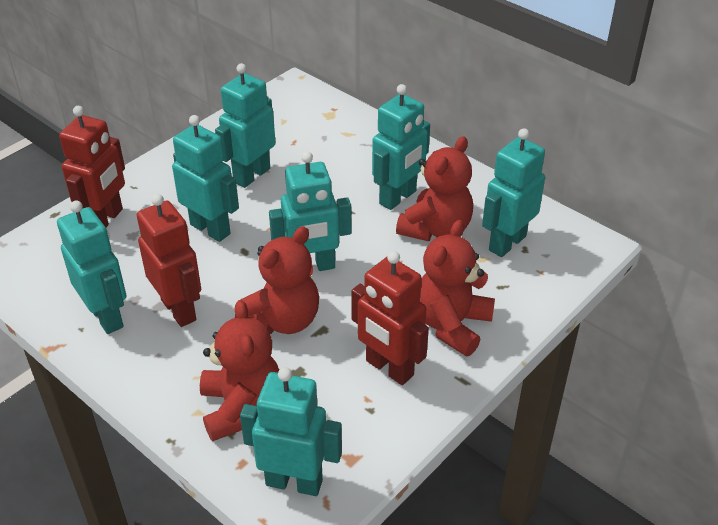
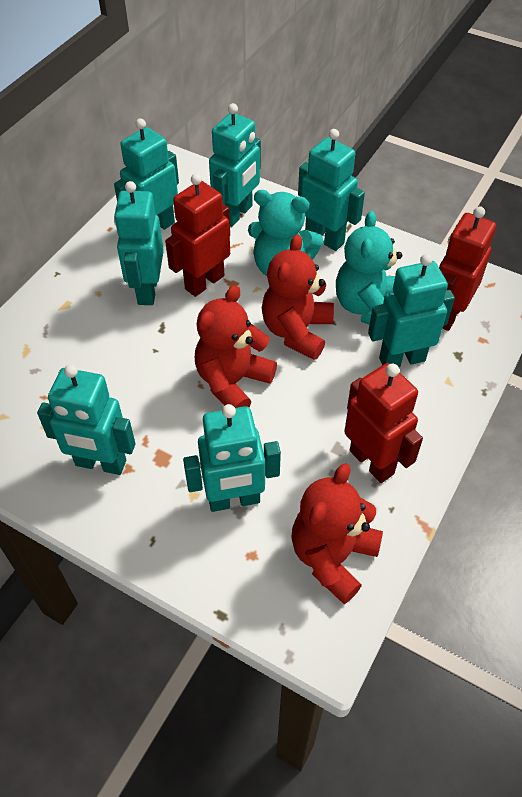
red teddy bear: [200,300,279,442] [235,226,319,334] [396,136,473,241] [419,220,495,356] = 4 -> [195,285,277,408] [262,234,334,360] [291,463,383,604] = 3
turquoise teddy bear: none = 0 -> [248,190,323,276] [336,211,402,325] = 2

